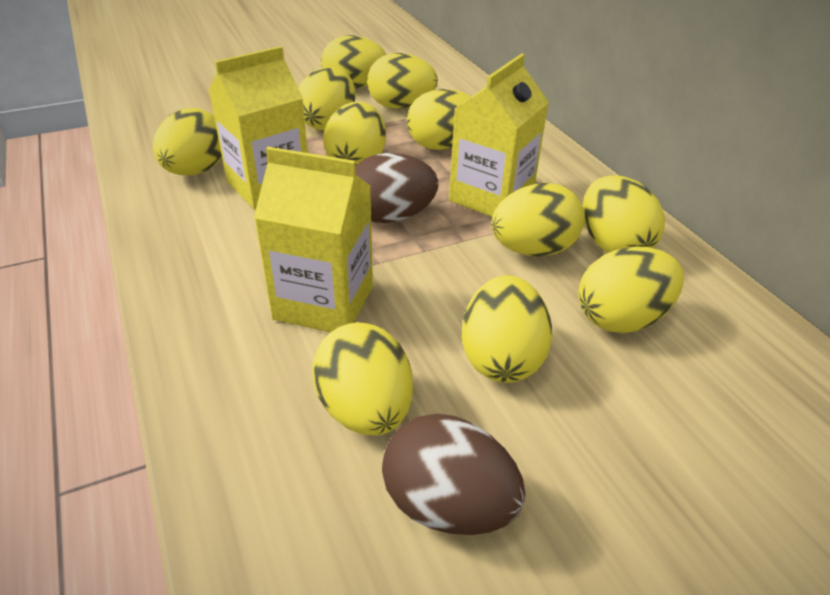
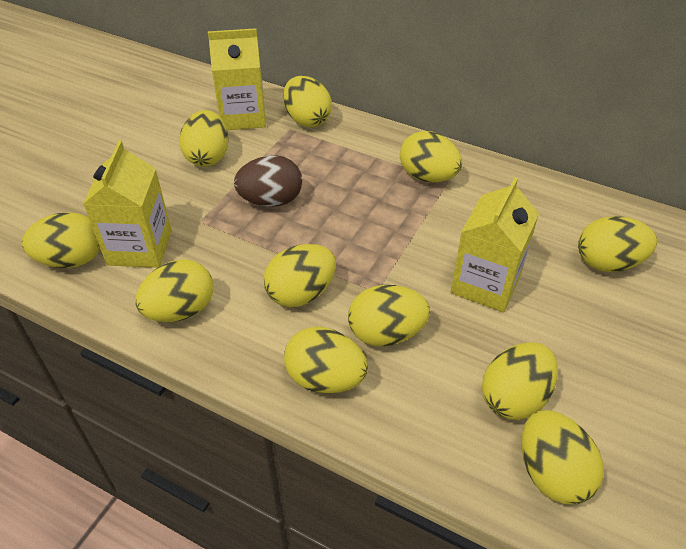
brown egg: [355,153,439,223] [382,414,526,535] = 2 -> [234,155,302,207] = 1

